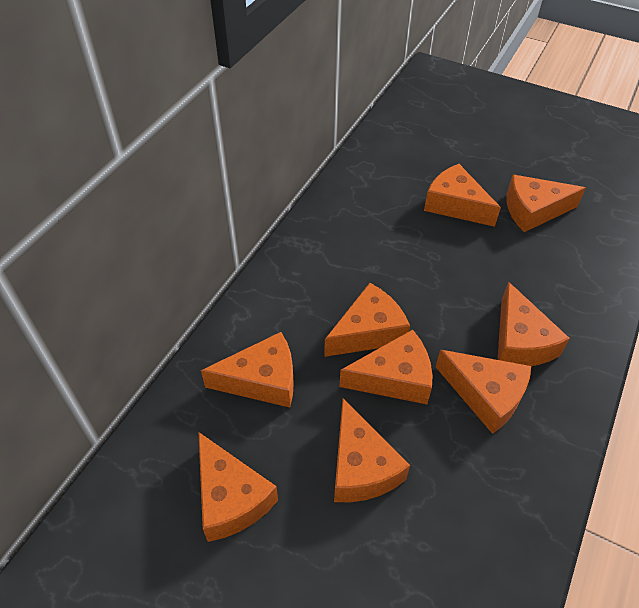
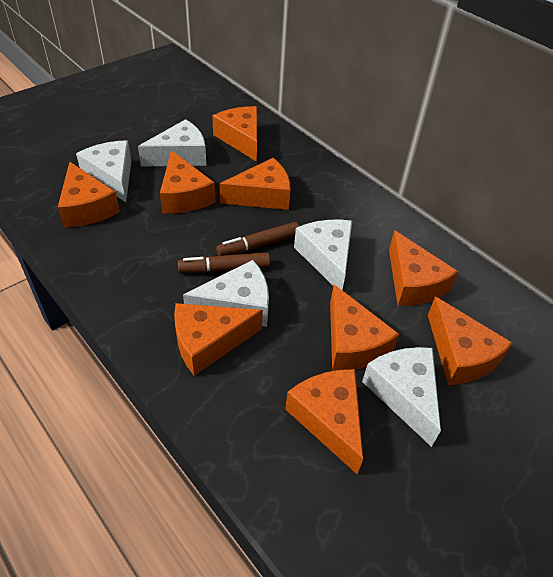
brown marker: none = 0 -> [178,252,270,273] [216,222,299,256] = 2
white cheese: none = 0 -> [76,140,132,202] [138,119,207,167] [183,260,269,327] [294,220,352,290] [362,347,441,447] = 5

